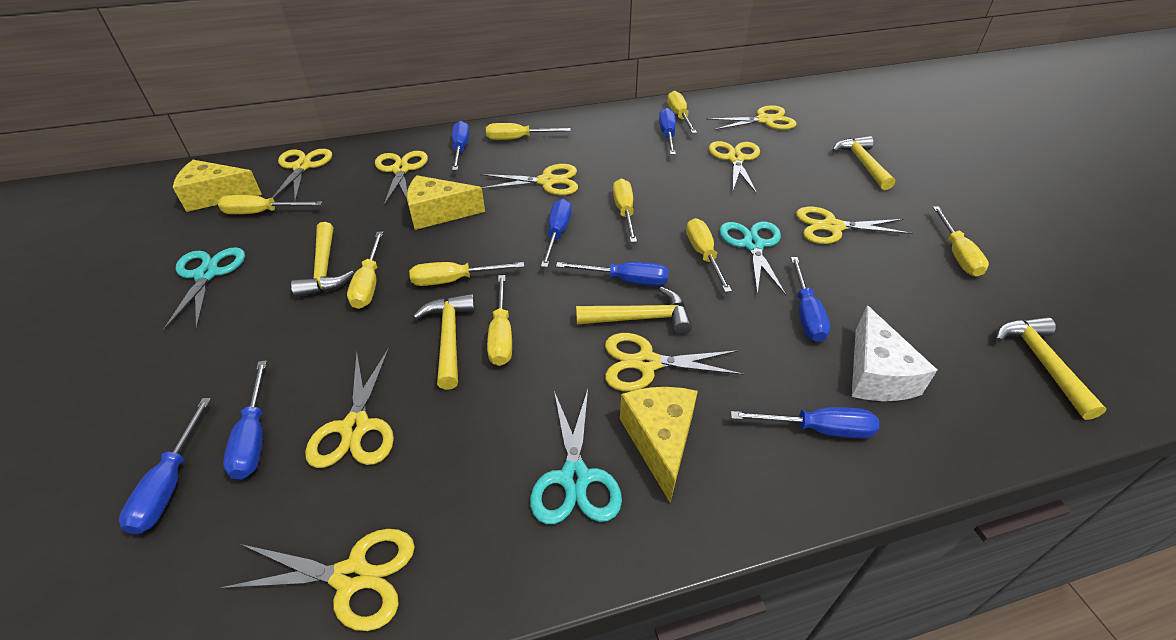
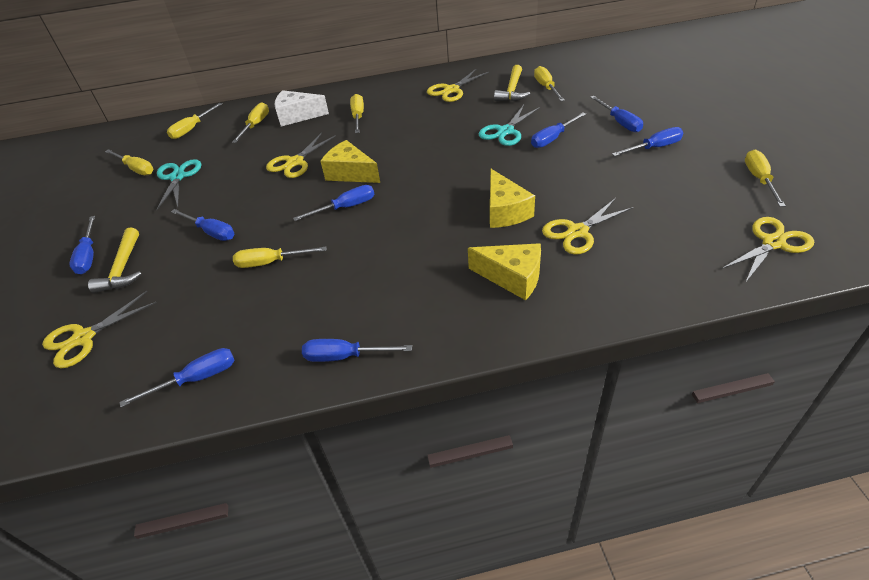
turquoise scissors: [162,247,245,331] [530,389,622,524] [719,222,786,295] = 3 -> [156,159,201,210] [479,105,540,146] = 2
yellow hammer: [291,222,354,298] [413,294,475,390] [576,287,692,335] [832,136,895,190] [996,317,1106,420] = 5 -> [88,227,141,293] [494,65,530,101] = 2
yellow scissors: [220,529,415,631] [272,149,332,202] [305,348,394,468] [375,151,428,205] [480,164,578,195] [605,333,744,391] [706,105,796,130] [709,141,760,194] [796,207,913,244] = 9 -> [42,291,157,368] [266,133,336,178] [427,68,489,102] [542,198,634,254] [721,217,814,283] = 5
yellow screwdriver: [218,195,322,214] [347,232,383,309] [409,262,524,286] [486,123,571,140] [487,275,512,366] [613,178,637,242] [667,91,697,133] [686,218,732,292] [933,206,989,277] = 9 -> [105,149,153,175] [167,103,222,139] [232,102,269,143] [233,247,327,268] [350,94,364,133] [534,66,565,101] [745,150,786,207] = 7

